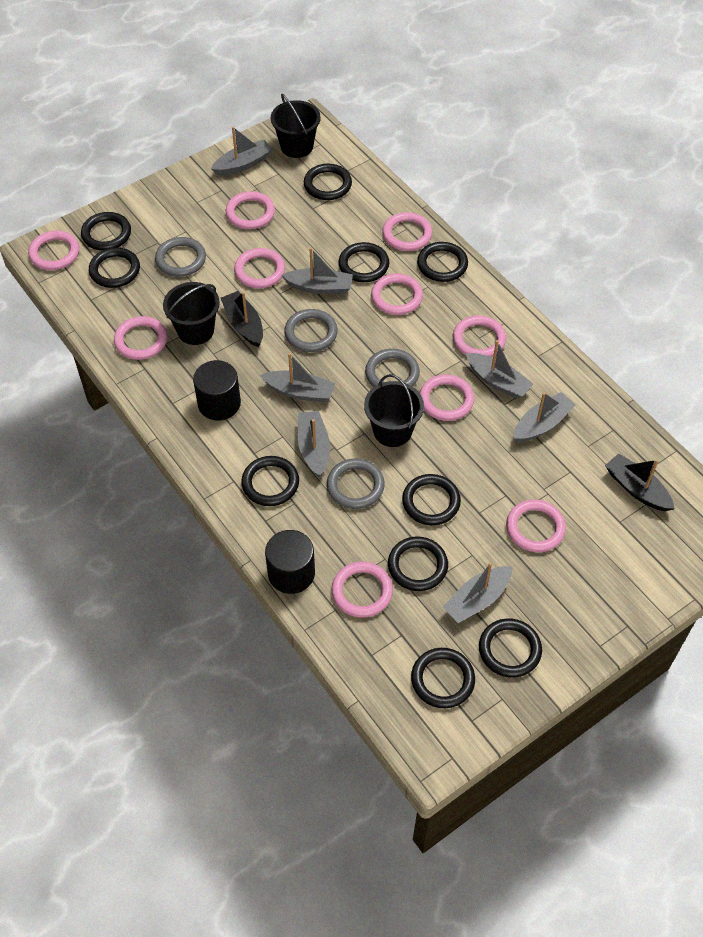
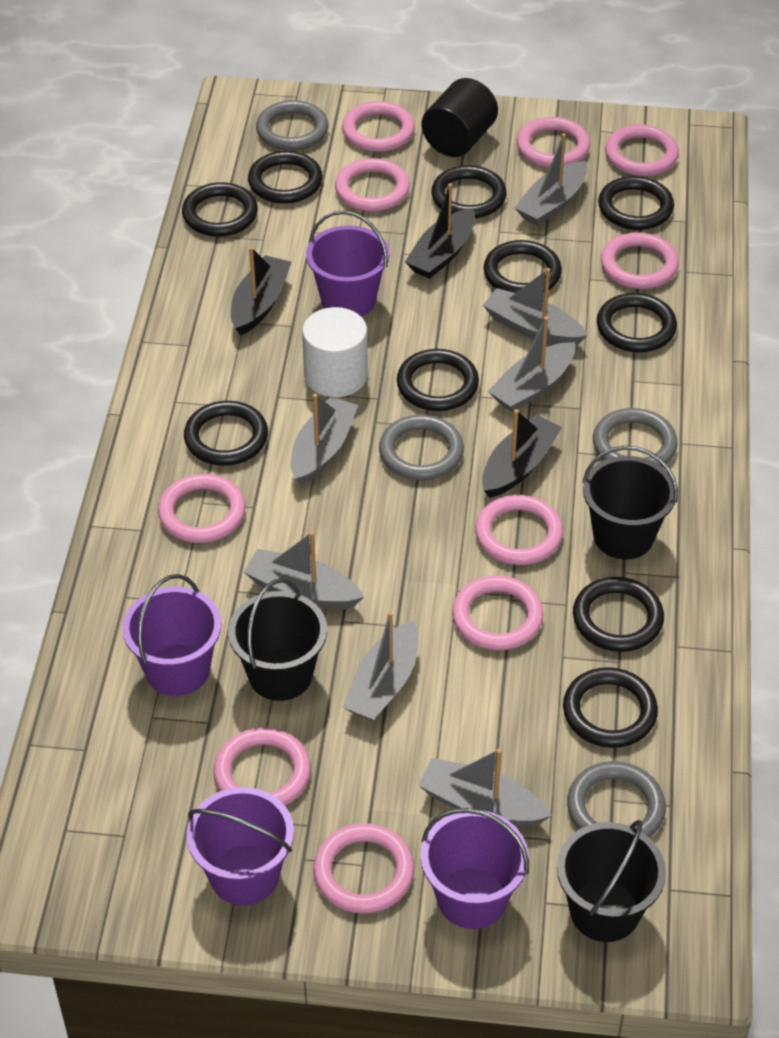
black boat: [221,291,263,347] [605,453,675,511] = 2 -> [231,247,292,336] [405,183,475,279] [482,409,562,498] = 3
black cylinder: [193,360,241,420] [265,530,315,594] = 2 -> [422,78,498,157] = 1
purple bucket: none = 0 -> [122,574,222,696] [187,787,294,906] [306,210,390,317] [421,808,529,929] = 4
white cylinder: none = 0 -> [302,307,368,397] = 1

